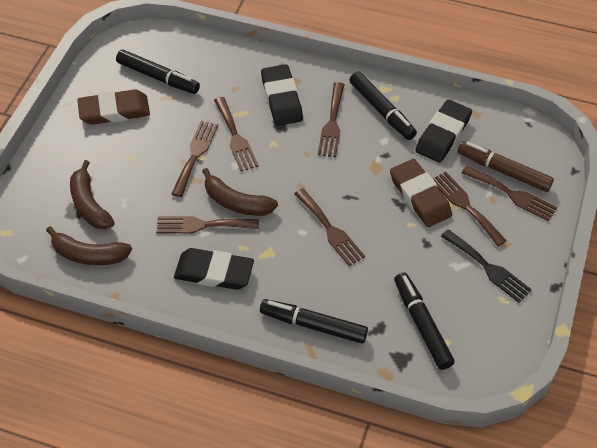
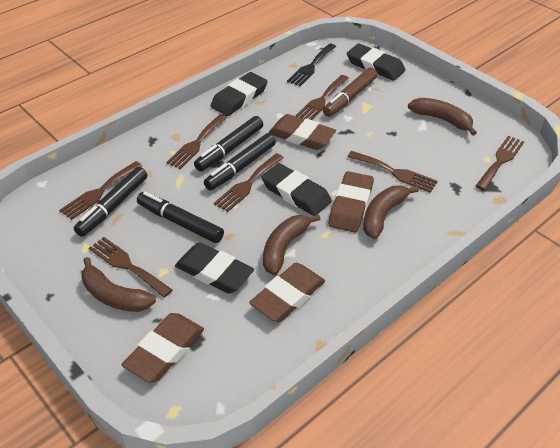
black eraser: [174,248,254,290] [261,64,303,126] [415,99,472,163] = 3 -> [175,243,254,294] [211,72,268,116] [261,163,332,216] [346,44,405,81] = 4
brown banana: [46,226,132,265] [70,160,115,229] [202,168,278,216] = 3 -> [81,257,156,312] [263,214,320,275] [363,186,419,239] [408,98,477,136] = 4
brown eraser: [77,89,150,125] [390,159,452,227] = 2 -> [122,313,204,383] [249,263,325,322] [268,114,336,150] [328,171,374,233] = 4

